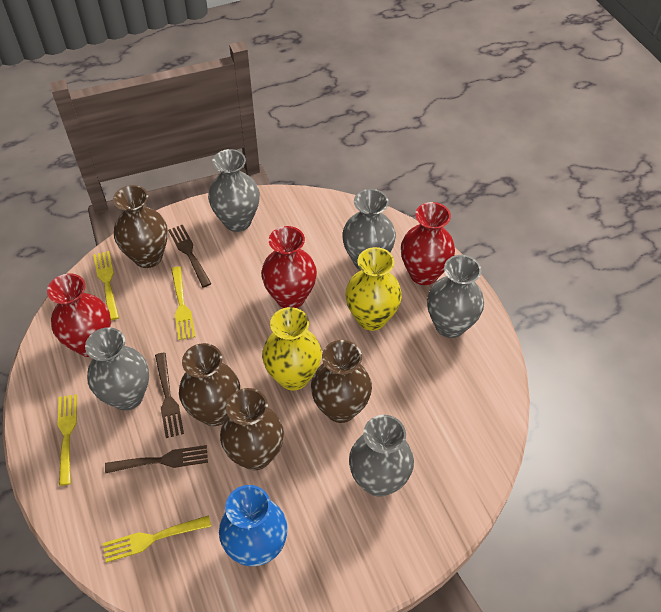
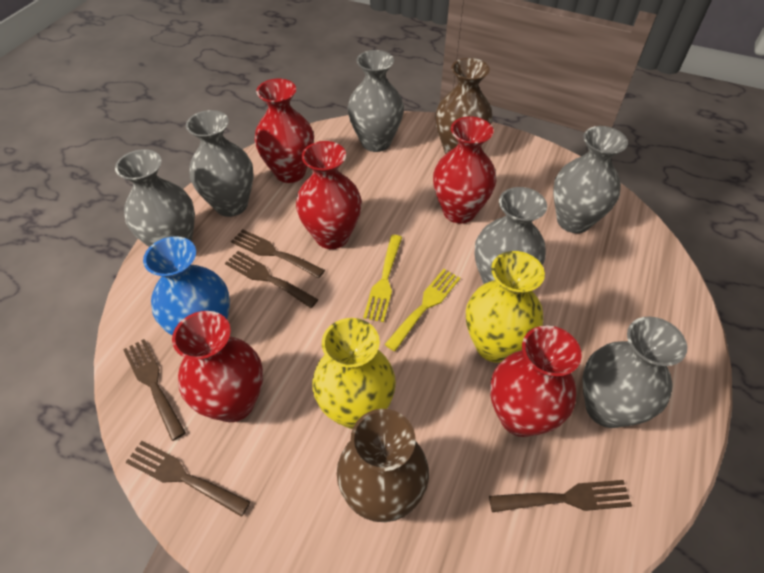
brown fork: [105,445,208,474] [155,353,184,438] [168,225,211,288] = 3 -> [123,339,186,441] [126,441,250,517] [225,251,318,308] [231,229,325,278] [489,480,632,512] = 5
brown vase: [113,185,168,268] [179,343,240,426] [220,388,284,470] [311,340,372,423] = 4 -> [337,409,429,522] [435,58,493,154] = 2
grey vase: [85,327,149,410] [208,149,260,232] [342,189,396,270] [349,415,414,497] [427,255,484,338] = 5 -> [115,149,195,247] [186,110,254,217] [348,50,404,152] [475,187,547,284] [553,126,628,233] [582,317,687,428] = 6
red vase: [47,273,111,357] [261,226,317,308] [401,202,455,285] = 3 -> [172,311,263,422] [255,79,314,183] [296,141,362,249] [433,116,496,223] [490,325,582,437] = 5
yellow fork: [57,394,77,486] [93,251,119,320] [103,515,211,563] [171,266,195,340] = 4 -> [363,235,402,322] [384,269,460,351] = 2

